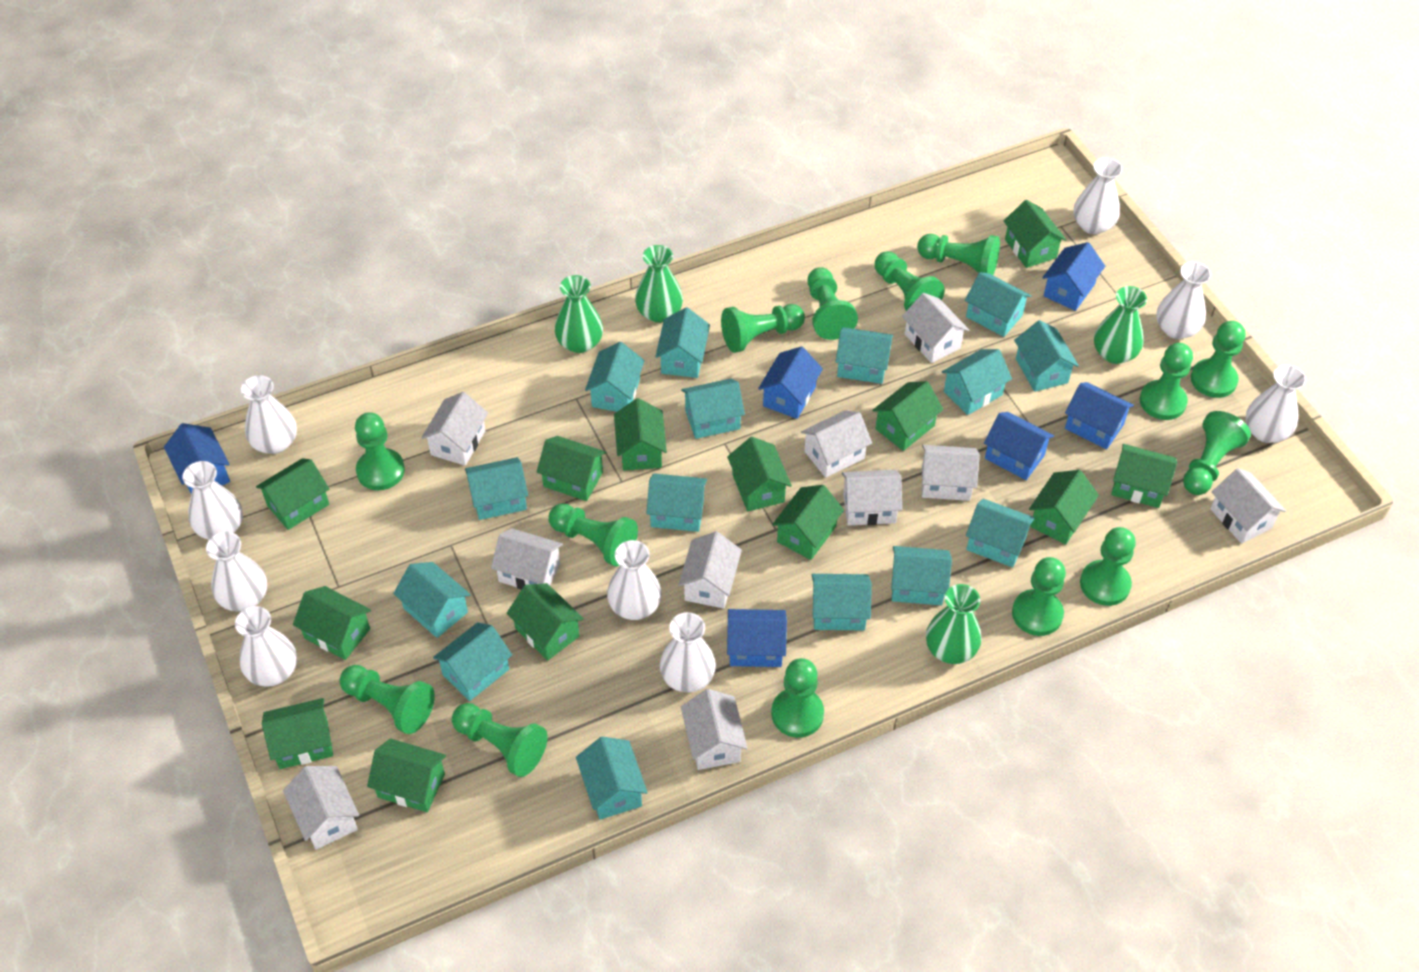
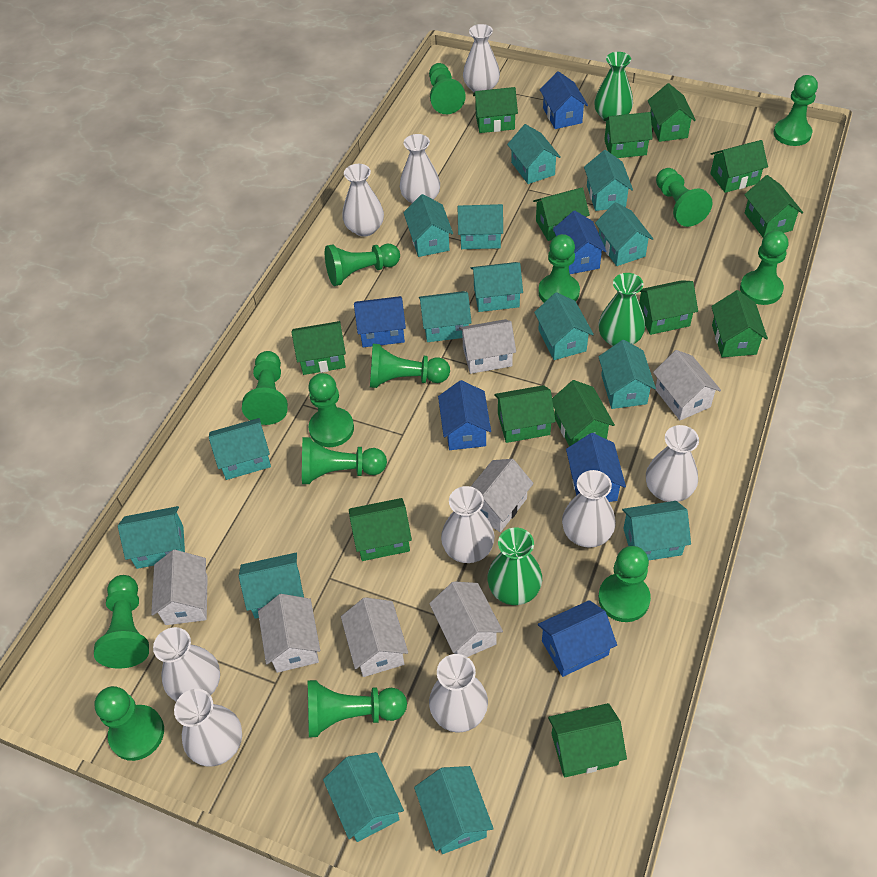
green vase: [555,275,603,353] [635,245,683,323] [926,584,982,664] [1094,286,1147,364] = 4 -> [487,528,542,605] [594,52,633,122] [599,273,645,346] = 3
white house: [283,766,359,850] [421,392,488,466] [491,528,563,590] [678,531,742,609] [681,689,747,770] [801,410,872,478] [842,470,902,526] [902,293,969,363] [922,445,980,501] [1210,468,1286,544] = 10 -> [151,550,208,625] [258,594,320,673] [341,597,408,677] [429,581,503,657] [459,319,516,374] [471,459,534,532] [653,350,721,420] = 7

